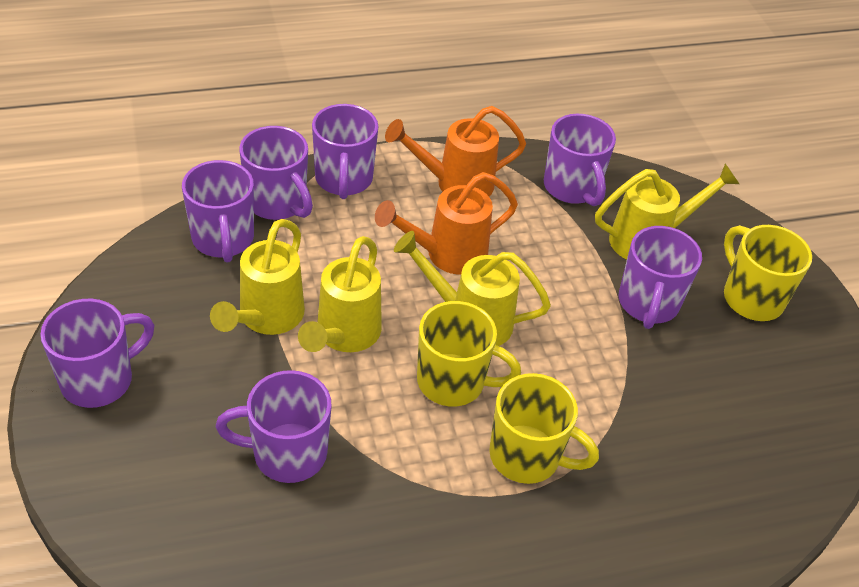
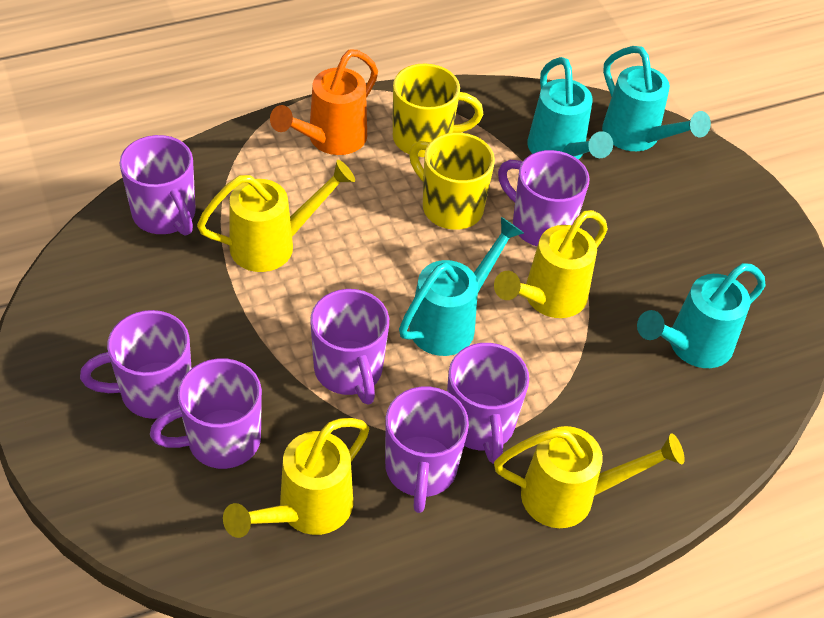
orange watering can: [375,172,518,275] [385,106,526,196] = 2 -> [270,50,378,155] = 1
turquoise watering can: none = 0 -> [399,217,524,356] [527,57,613,160] [602,46,711,151] [637,263,766,368] = 4
yellow mug: [417,301,521,406] [489,373,599,484] [724,225,812,321] = 3 -> [393,64,483,157] [409,133,495,230] = 2

